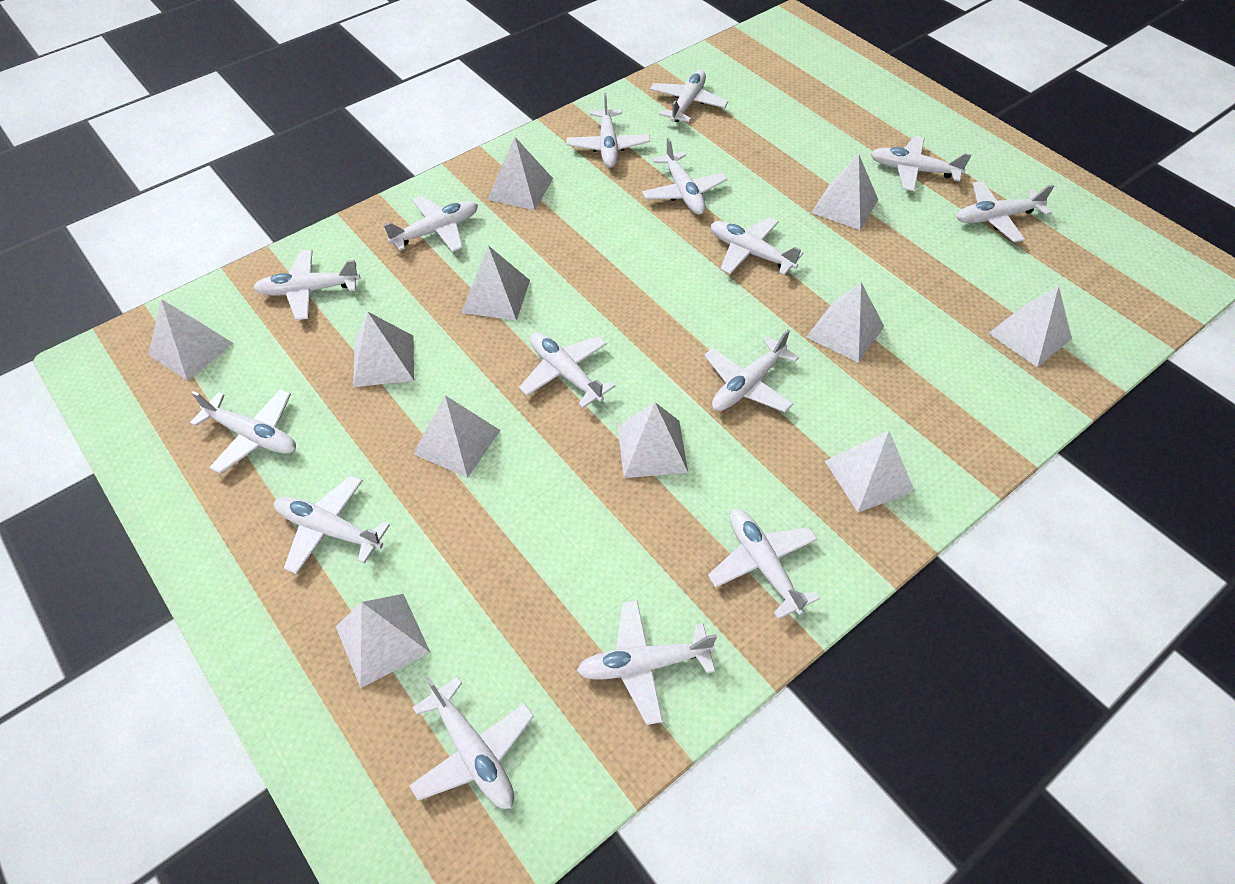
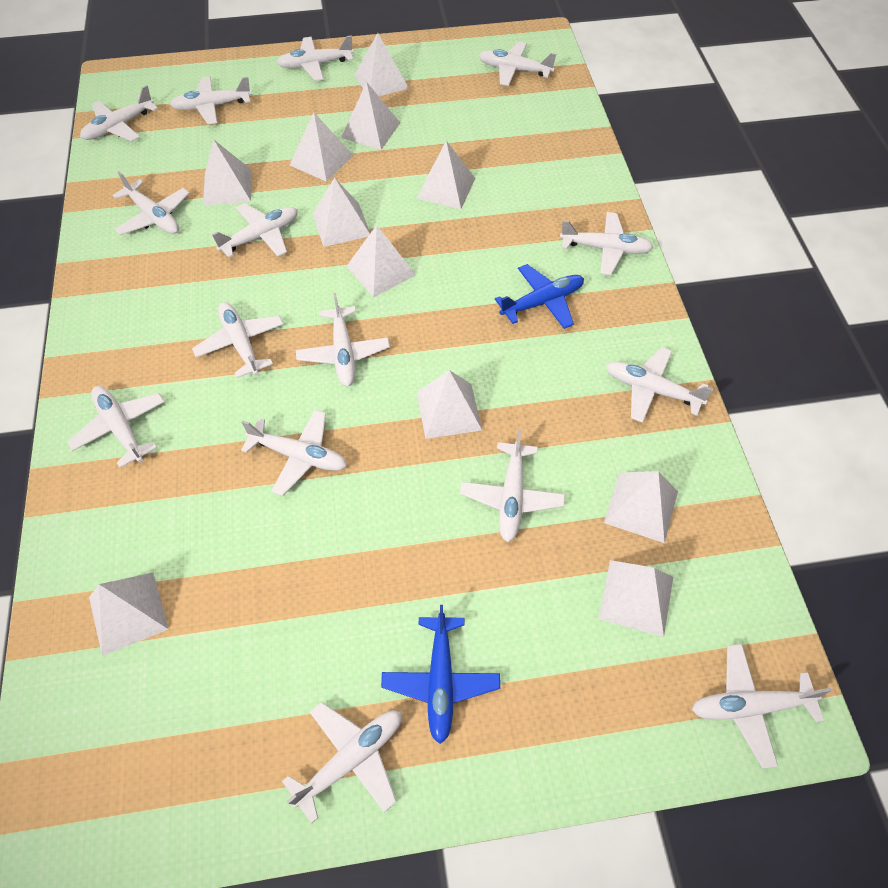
blue plane: none = 0 -> [381,605,500,744] [495,264,584,329] = 2

